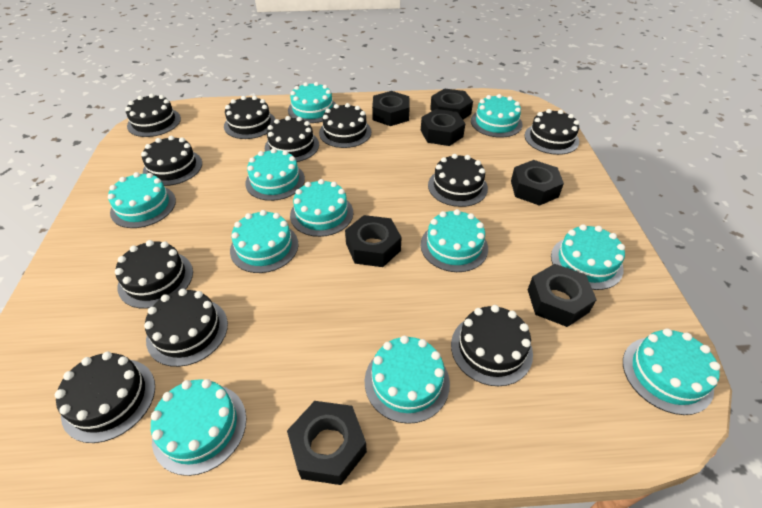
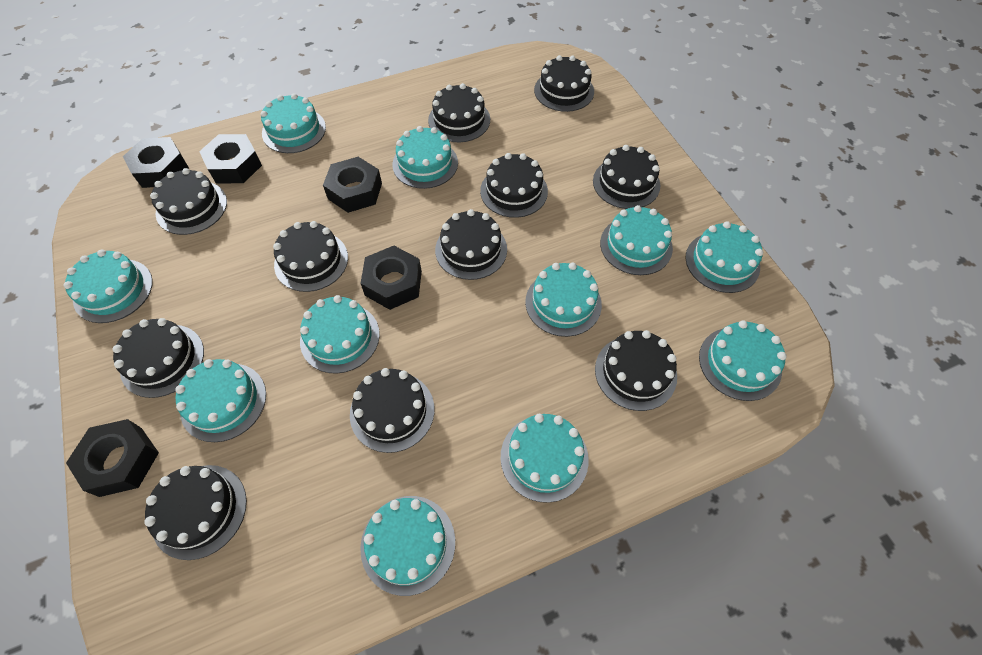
black nut: [287,401,367,485] [345,215,402,267] [372,91,410,126] [421,109,465,146] [430,88,473,119] [511,160,564,206] [528,264,597,327] = 7 -> [66,419,159,497] [123,137,189,188] [199,134,262,183] [323,157,382,213] [360,246,422,310] = 5

